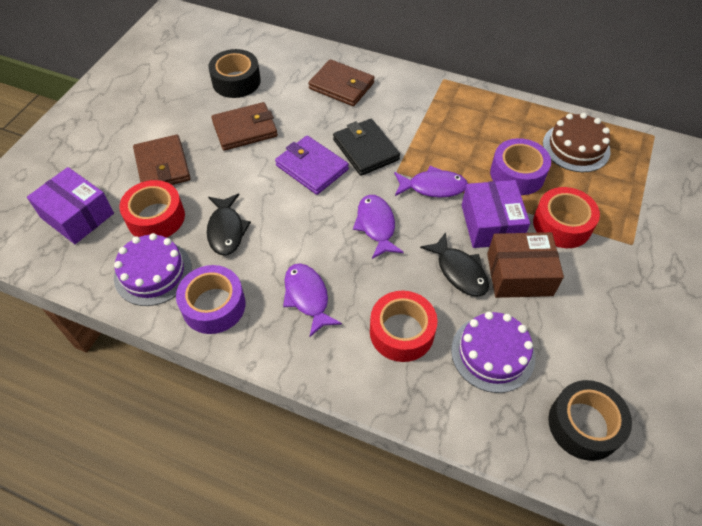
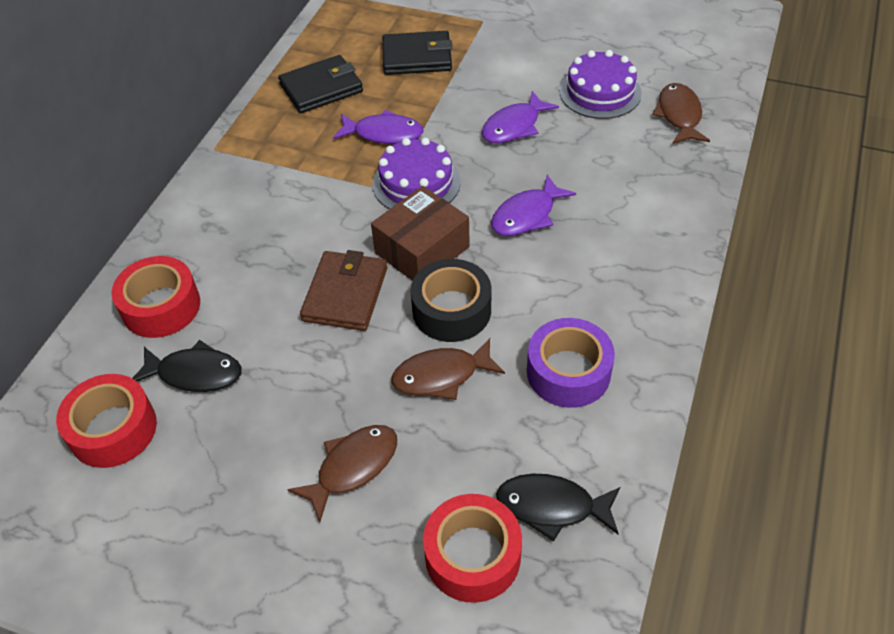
black tape: [208,49,261,98] [548,380,632,461] = 2 -> [410,259,492,342] = 1
black wallet: [333,119,400,176] = 1 -> [278,55,363,113] [382,31,452,75] = 2
brown cake: [543,113,611,172] = 1 -> none = 0
brown fish: none = 0 -> [287,425,397,522] [392,338,505,400] [652,83,710,144] = 3
brown wallet: [133,135,191,185] [211,102,278,151] [308,59,375,106] = 3 -> [300,250,387,331] = 1
purple box: [27,167,114,244] [462,180,530,248] = 2 -> none = 0
purple tape: [176,265,245,334] [490,138,551,195] = 2 -> [527,318,615,408] = 1
purple wallet: [275,135,349,195] = 1 -> none = 0

